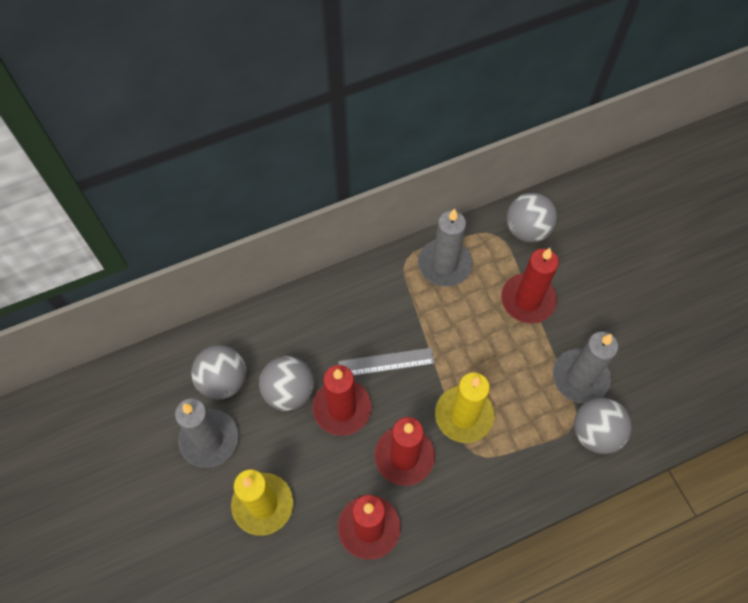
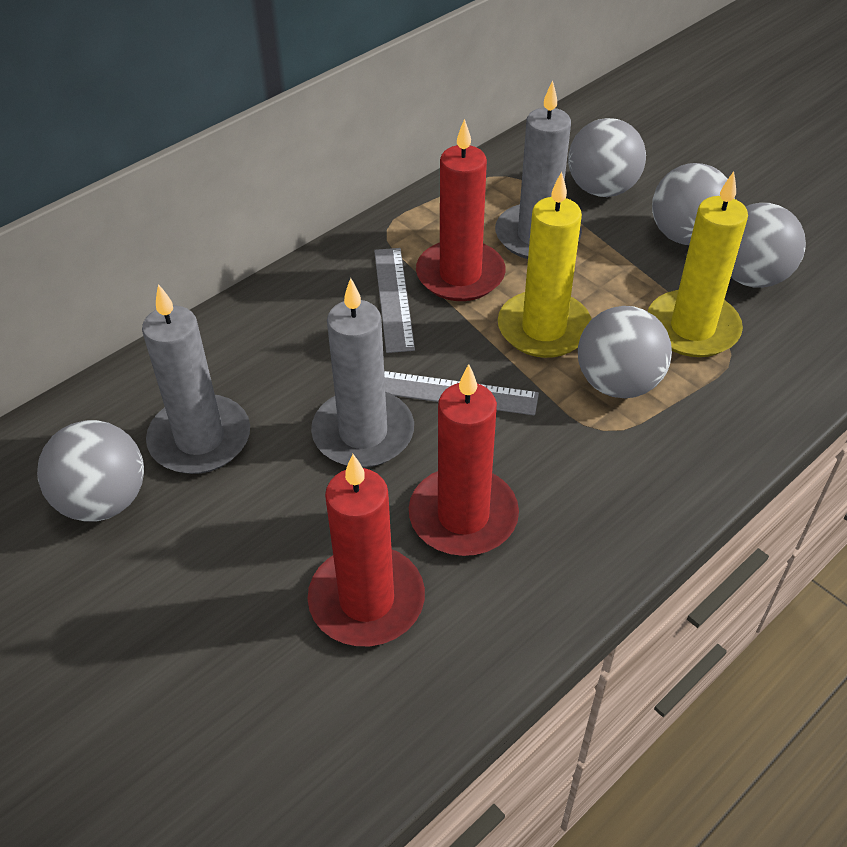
grey ball: [191,345,246,400] [259,356,314,411] [507,193,557,242] [574,398,632,454] = 4 -> [37,420,144,522] [568,118,646,197] [578,306,672,398] [652,163,735,245] [731,203,806,288] = 5
grey ruler: [338,348,435,376] = 1 -> [374,248,415,353] [384,371,539,415] = 2
red candle: [312,365,372,436] [338,495,401,560] [374,417,435,486] [501,248,559,323] = 4 -> [308,454,425,646] [409,364,519,556] [416,119,506,301] = 3

